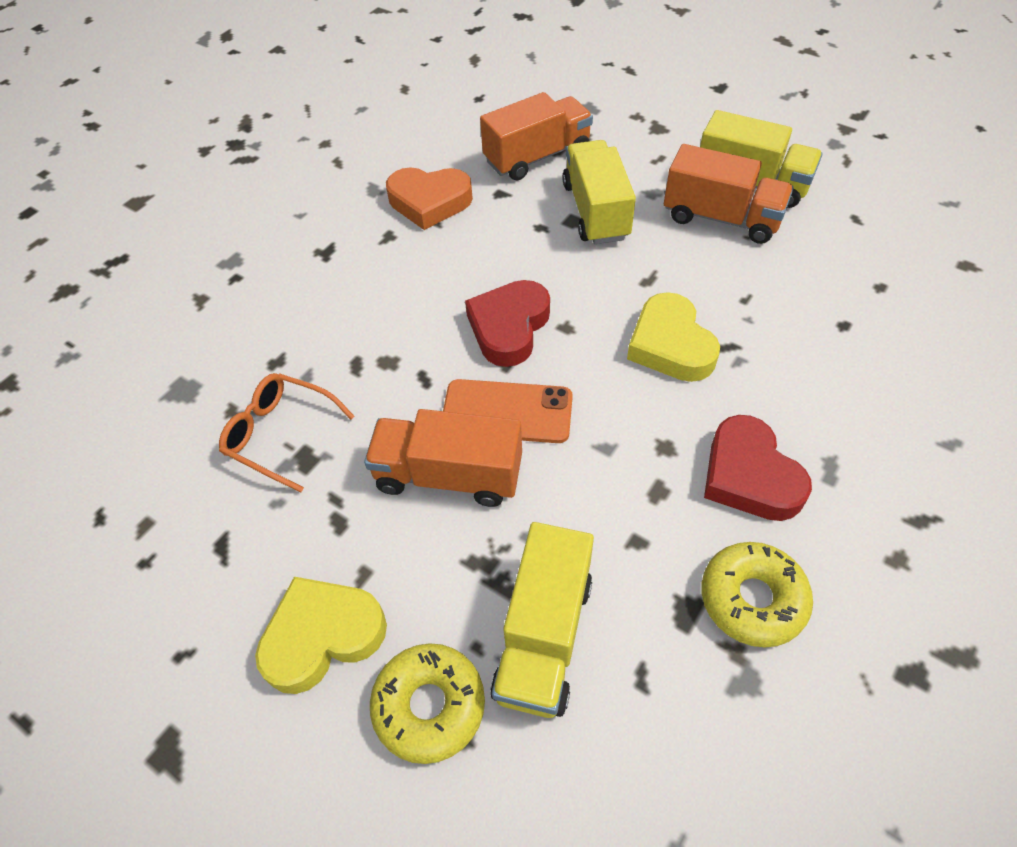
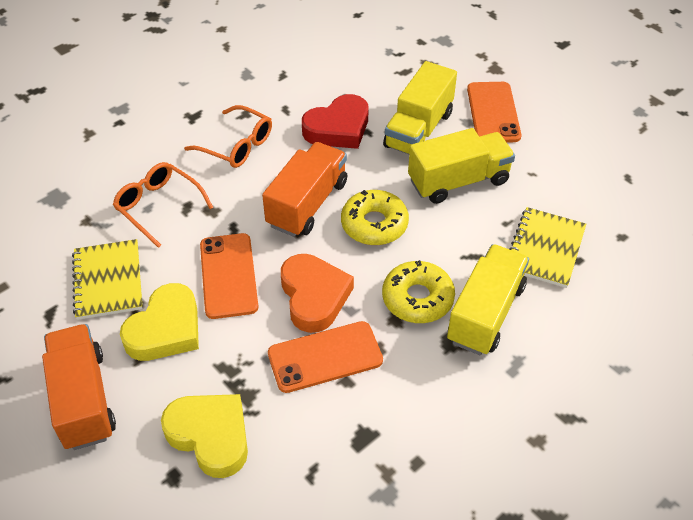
orange glasses: [219,373,355,492] = 1 -> [113,162,214,248] [184,105,272,168] = 2
orange phone: [443,379,573,443] = 1 -> [200,233,259,319] [268,321,383,393] [467,82,521,143] = 3
orange truck: [364,409,522,507] [480,92,593,181] [664,144,794,244] = 3 -> [42,324,116,450] [262,142,347,237] = 2
red heart: [465,280,550,367] [704,415,812,521] = 2 -> [302,94,368,149] = 1
yellow notebook: none = 0 -> [72,239,143,320] [510,207,586,288] = 2

